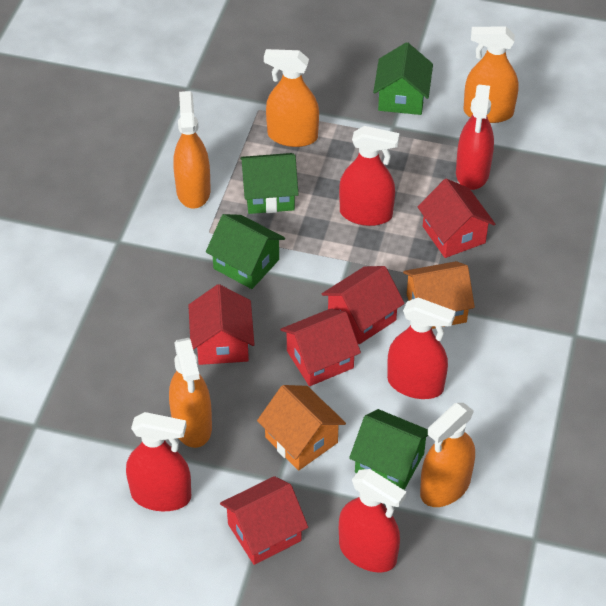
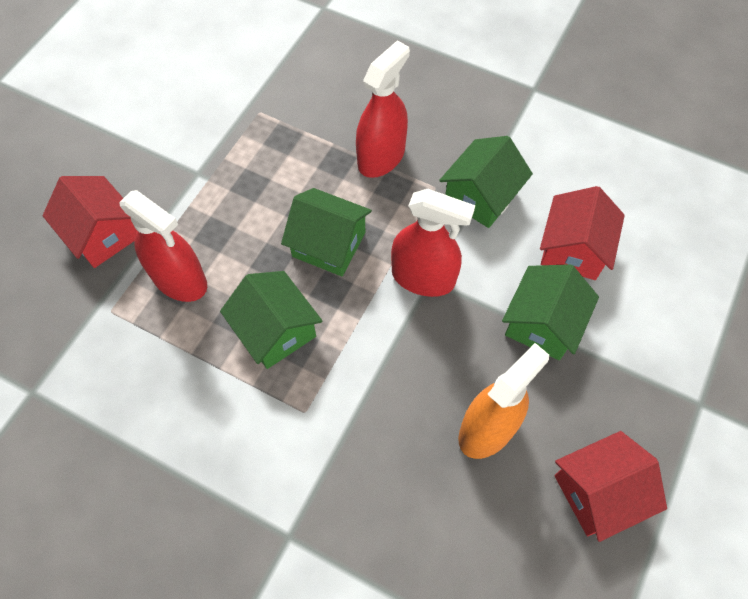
orange house: [257,385,346,471] [403,261,475,329] = 2 -> none = 0
orange spray bottle: [169,338,212,448] [173,91,211,209] [264,49,319,147] [420,403,475,507] [463,26,519,123] = 5 -> [458,343,549,459] = 1
red house: [188,284,254,365] [220,476,308,565] [281,308,361,386] [322,266,405,344] [418,179,495,258] = 5 -> [43,176,137,268] [540,186,625,280] [554,431,667,542] = 3
red spray bottle: [126,412,191,511] [339,126,400,226] [339,469,406,572] [387,297,456,399] [456,85,494,190] = 5 -> [119,190,207,302] [356,40,410,178] [391,189,475,297] = 3

